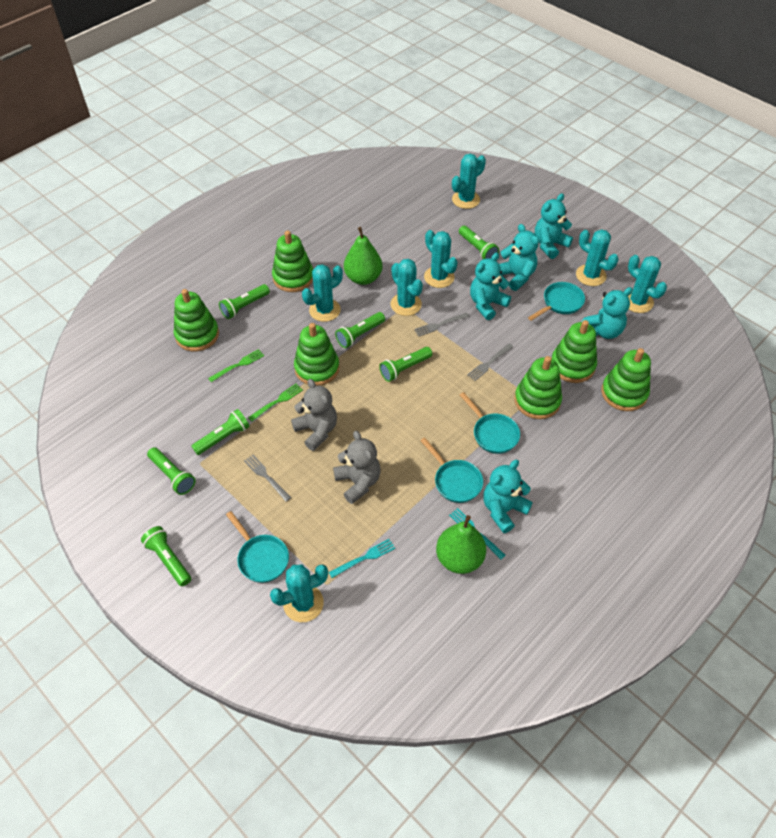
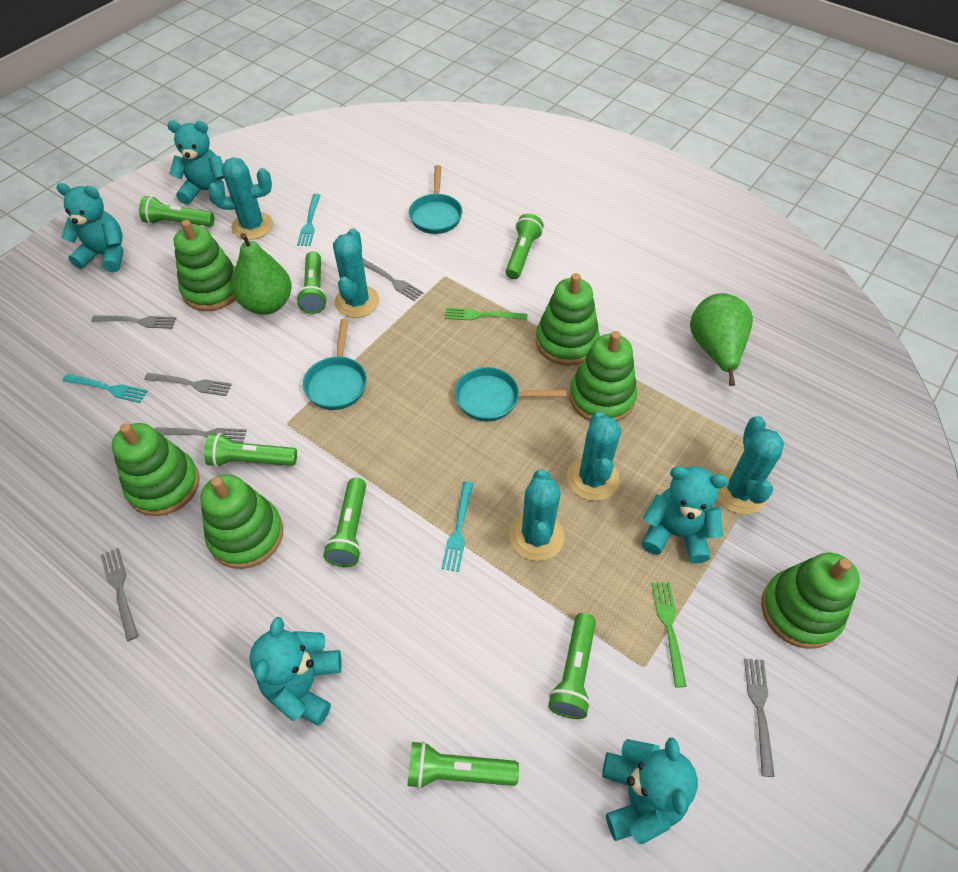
grey fork: [244,455,291,502] [414,313,469,337] [467,344,513,381] = 3 -> [91,315,176,329] [100,548,138,641] [144,373,232,396] [155,427,247,443] [363,259,424,301] [744,659,775,777] = 6
grey teddy bear: [291,379,337,451] [333,431,381,504] = 2 -> none = 0
turquoise cactus: [270,564,328,622] [302,264,343,322] [390,259,423,316] [424,230,458,288] [452,154,486,209] [576,229,618,286] [628,255,667,313] = 7 -> [208,157,273,240] [333,228,379,318] [509,469,565,561] [567,412,621,501] [717,416,784,514] = 5
turquoise fork: [329,539,395,578] [449,508,506,560] = 2 -> [63,374,147,403] [297,194,320,246] [441,481,474,572] = 3
turquoise pan: [226,511,289,583] [420,437,483,503] [460,392,520,454] [528,282,585,321] = 4 -> [303,319,367,410] [409,165,462,234] [455,367,566,421] = 3

